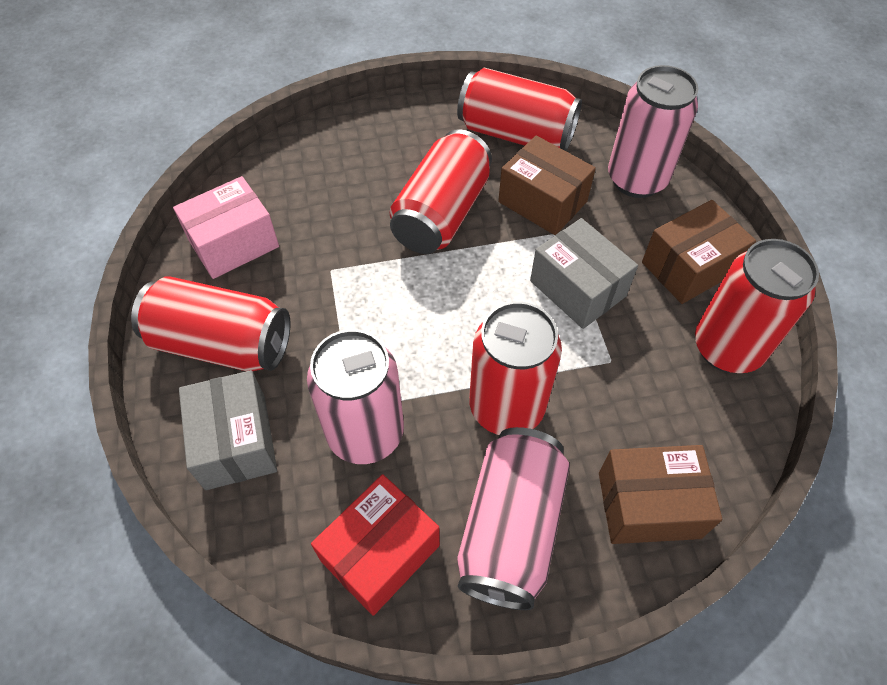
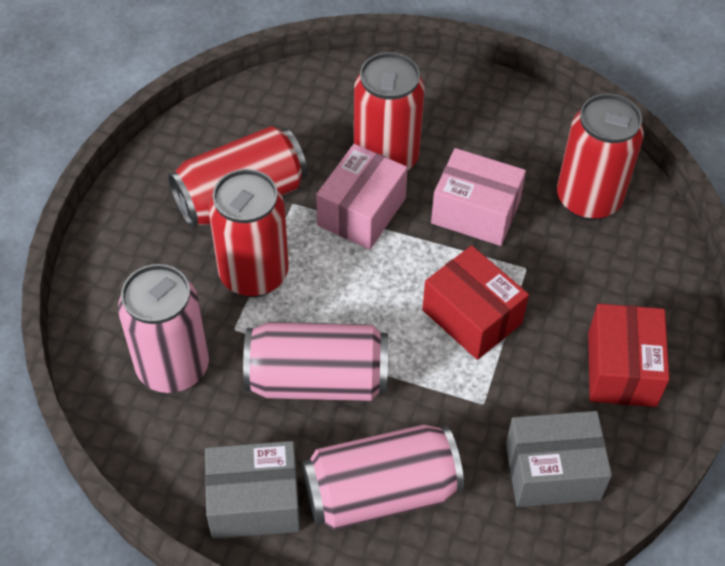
brown box: [498,135,596,235] [599,445,722,544] [642,200,756,304] = 3 -> none = 0
pink box: [173,176,279,279] = 1 -> [316,144,408,250] [431,148,526,246] = 2
red box: [311,474,440,616] = 1 -> [422,245,529,360] [588,304,669,407] = 2
red can: [131,276,290,371] [389,129,492,254] [457,68,582,151] [469,302,562,435] [695,239,819,373] = 5 -> [168,126,307,228] [208,169,289,297] [354,52,424,170] [557,94,644,220] = 4

